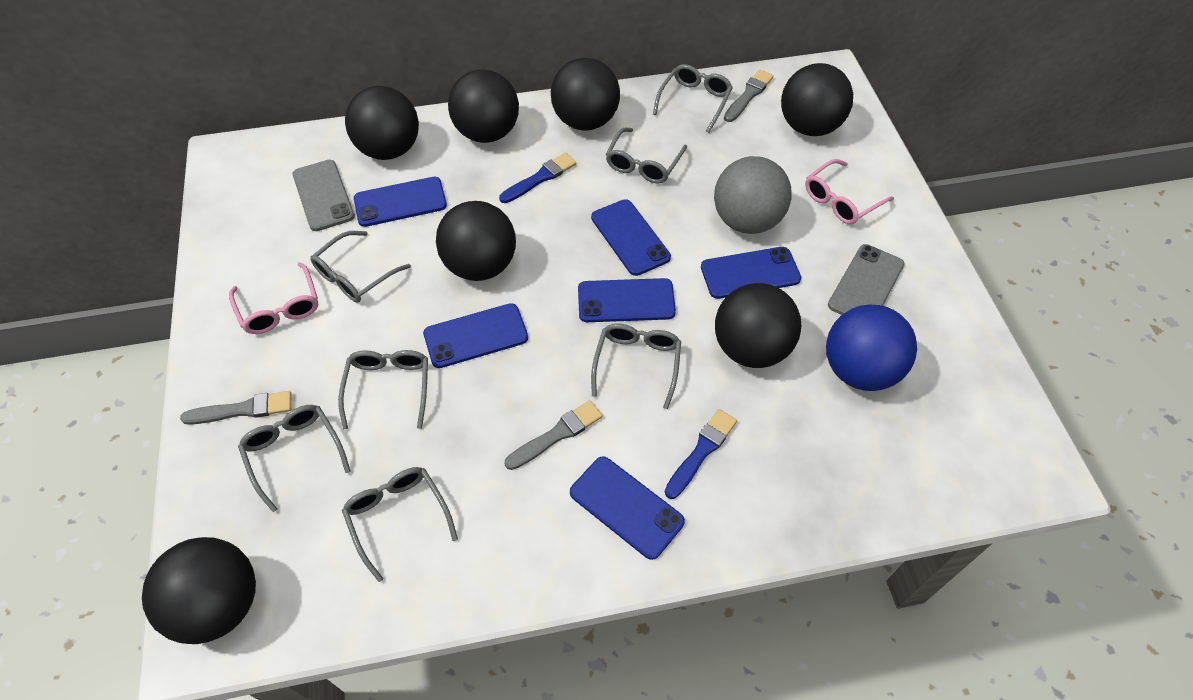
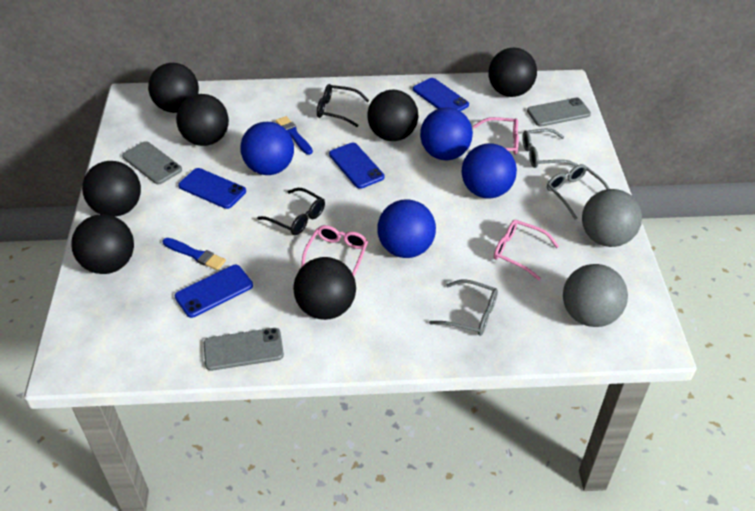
black glasses: none = 0 -> [257,188,325,235] [317,84,369,127] = 2
blue ball: [826,304,917,391] = 1 -> [241,122,294,175] [377,199,436,258] [420,107,473,160] [461,143,517,199] = 4
blue phone: [354,177,447,227] [423,303,528,368] [570,456,685,560] [578,278,676,322] [591,199,671,276] [701,247,801,299] = 6 -> [175,265,253,318] [178,168,246,209] [329,143,384,189] [413,78,469,111] = 4
grey ball: [714,156,792,234] = 1 -> [563,264,628,327] [582,189,642,247] = 2
grey brush: [180,391,292,425] [504,400,603,470] [724,69,774,122] = 3 -> none = 0
grey glasses: [238,405,351,512] [311,231,411,302] [338,350,428,429] [342,467,458,582] [591,323,681,409] [606,128,687,183] [653,64,733,133] = 7 -> [429,279,498,336] [522,129,578,168] [547,164,610,220] = 3
grey phone: [292,160,355,231] [828,244,905,315] = 2 -> [122,141,182,184] [204,328,284,371] [527,97,591,127] = 3
pink glasses: [229,262,318,334] [805,159,894,224] = 2 -> [301,225,368,276] [473,117,519,155] [494,220,559,280] = 3

